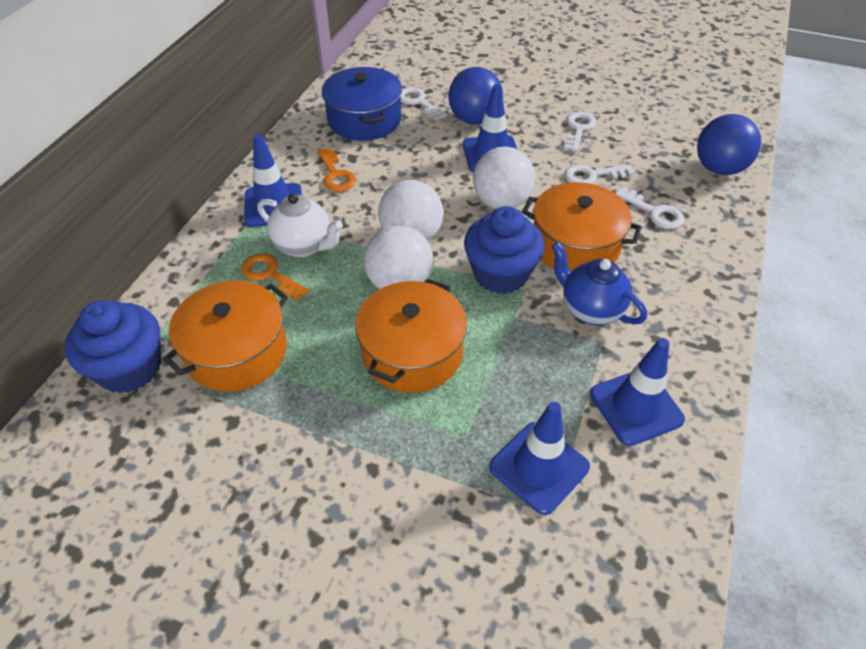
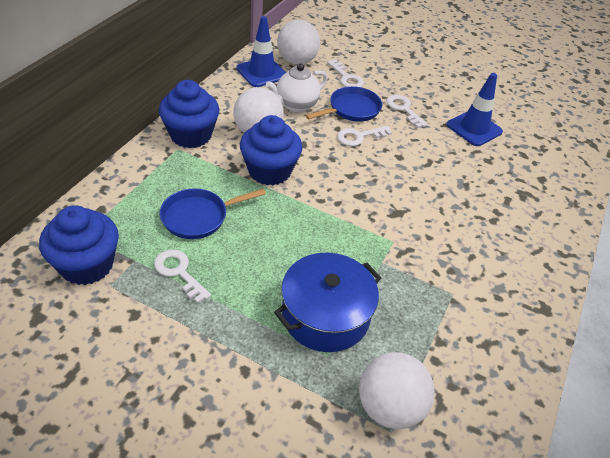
blue ball: [448,67,503,125] [697,114,761,175] = 2 -> none = 0
blue cupcake: [65,300,161,393] [464,206,545,294] = 2 -> [39,205,119,285] [159,80,219,148] [240,115,302,185] = 3
blue pan: none = 0 -> [160,188,266,239] [305,86,382,122] = 2
blue teapot: [551,242,647,325] = 1 -> none = 0
blue traffic cone: [244,134,302,227] [463,84,517,172] [489,402,590,515] [590,338,685,446] = 4 -> [236,16,286,87] [447,73,503,146] = 2
orange key: [241,253,309,301] [317,148,356,192] = 2 -> none = 0
orange pot: [163,280,288,392] [356,279,467,393] [522,182,642,271] = 3 -> none = 0

